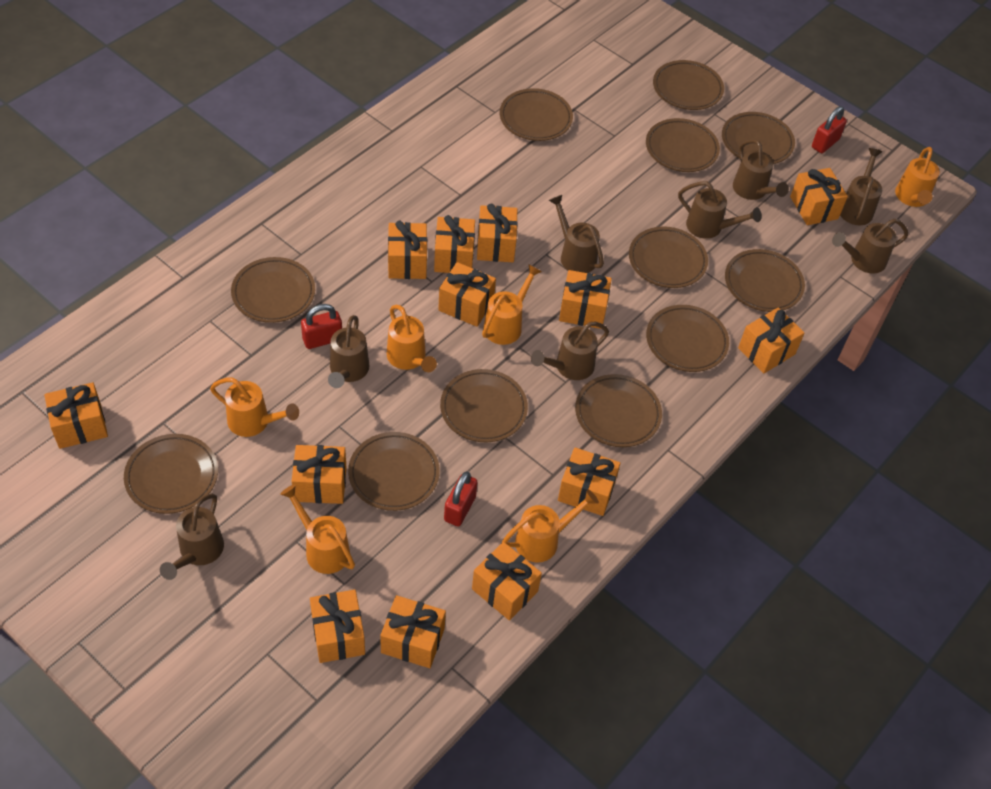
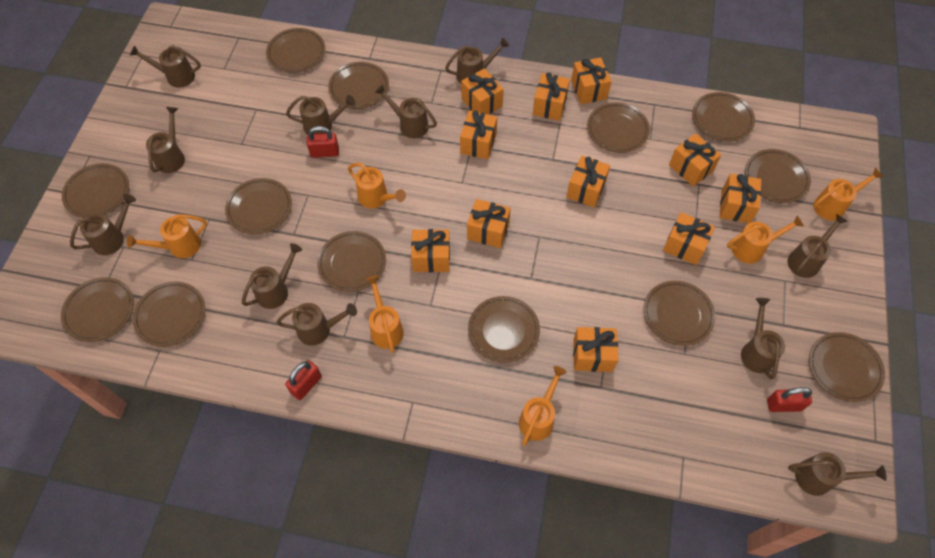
brown plate: [124,434,218,514] [231,257,315,323] [348,432,440,511] [440,369,528,442] [500,88,573,141] [575,374,662,447] [629,226,708,288] [646,118,720,172] [646,305,729,372] [653,60,724,110] [722,112,795,164] [725,249,805,312] = 12 -> [61,277,134,342] [62,163,129,218] [133,281,205,347] [225,178,292,234] [266,28,325,73] [317,231,386,292] [328,62,389,109] [468,296,540,363] [587,102,650,153] [643,281,716,346] [692,92,755,142] [745,149,811,203] [809,332,885,402] = 13
brown watering can: [160,493,224,580] [328,315,370,388] [531,322,609,380] [549,195,604,273] [678,181,762,239] [733,139,789,200] [832,219,908,274] [840,148,882,225] = 8 -> [70,194,136,255] [130,45,201,88] [146,107,185,173] [242,243,302,309] [276,303,357,346] [286,95,355,135] [375,84,437,138] [445,37,509,84] [741,298,785,379] [788,214,847,278] [788,452,887,496] = 11
orange gift: [44,382,108,449] [292,445,346,504] [310,589,365,663] [380,595,446,668] [388,221,427,279] [434,215,475,273] [438,262,496,327] [472,542,542,621] [477,204,518,262] [558,447,620,516] [559,270,612,329] [738,307,804,374] [790,168,848,225] = 13 -> [411,229,450,272] [460,110,497,159] [461,68,504,114] [467,199,511,248] [533,72,570,121] [566,156,610,208] [571,57,612,104] [573,327,618,372] [663,212,715,265] [669,133,721,186] [719,174,761,223] = 11

